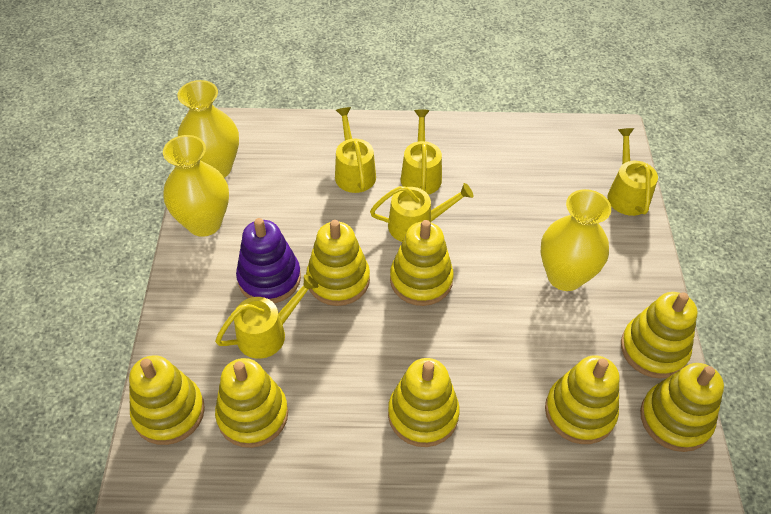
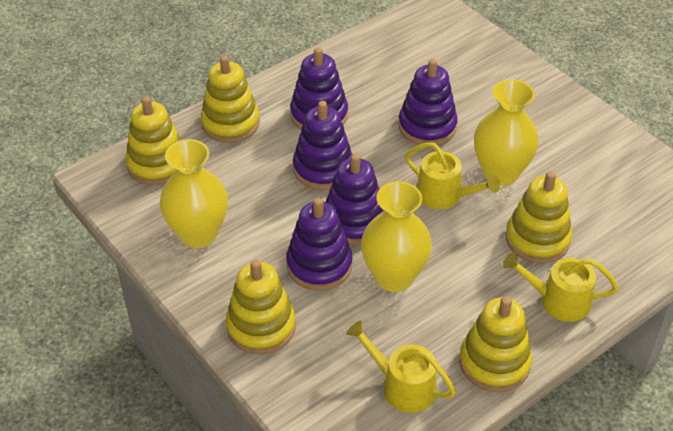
purple stacking toy: [236,218,301,304] = 1 -> [286,198,353,291] [290,47,348,130] [293,101,352,190] [326,153,384,245] [398,59,458,145] = 5
yellow stacking toy: [129,355,205,445] [215,358,288,448] [306,220,370,306] [388,358,460,447] [390,220,454,306] [545,355,619,444] [621,292,697,379] [640,363,724,452] = 8 -> [125,96,181,185] [201,55,260,143] [226,260,296,354] [459,296,532,392] [506,171,572,263] = 5
yellow watering can: [215,275,318,359] [335,107,376,193] [370,183,473,242] [401,109,442,195] [607,128,658,216] = 5 -> [346,321,456,413] [405,143,500,209] [503,252,619,322] = 3

